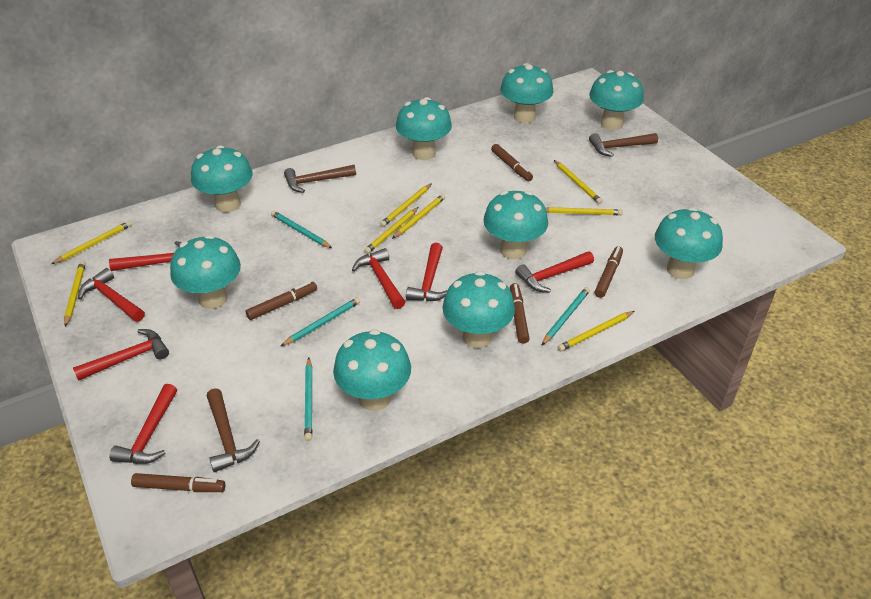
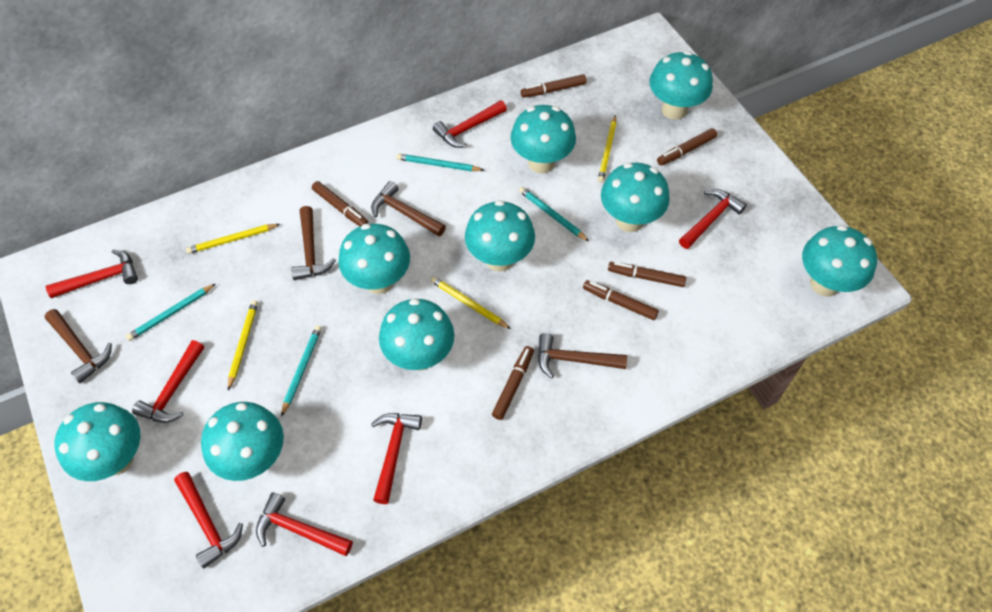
brown hammer: [207,388,260,472] [284,165,356,193] [589,133,658,157] = 3 -> [45,309,112,383] [291,206,336,280] [371,181,446,236] [538,333,627,379] = 4
brown marker: [131,473,226,492] [246,281,317,320] [491,144,533,181] [510,283,529,344] [595,246,623,298] = 5 -> [312,181,368,226] [492,346,534,420] [521,74,587,98] [583,280,659,320] [608,262,686,287] [657,128,717,166] = 6
yellow pencil: [51,221,132,264] [64,261,86,327] [364,207,419,254] [380,183,432,227] [392,194,445,239] [546,207,623,215] [554,160,603,204] [558,311,635,351] = 8 -> [186,224,280,254] [228,300,258,390] [431,276,511,329] [598,115,616,183] = 4

